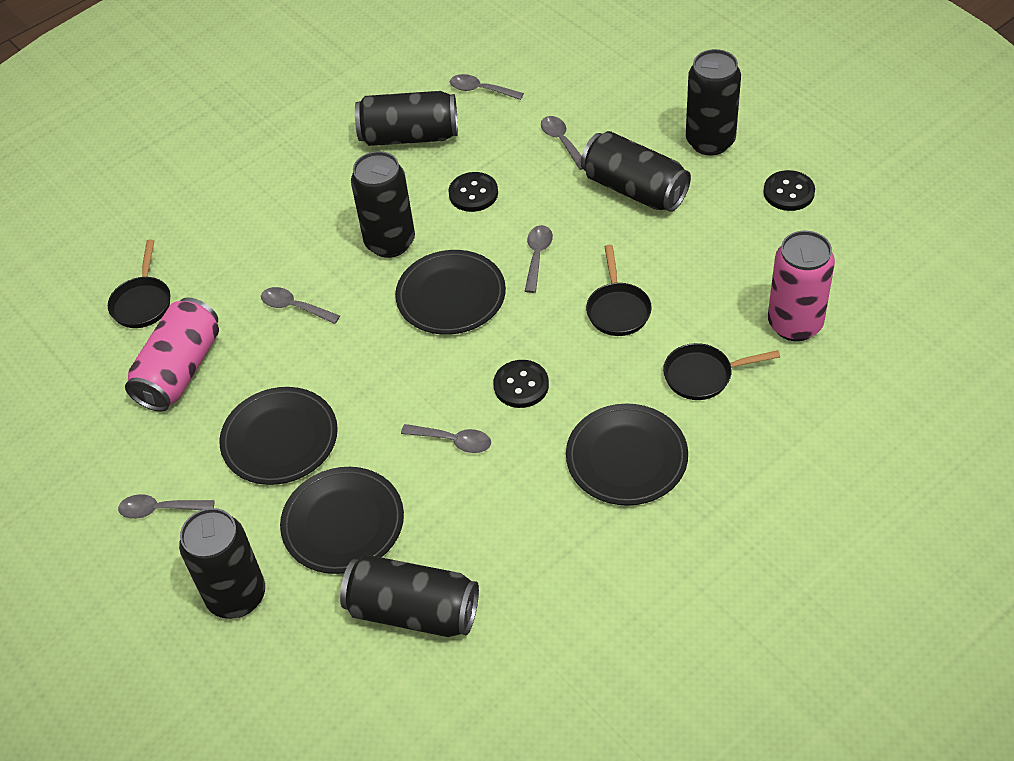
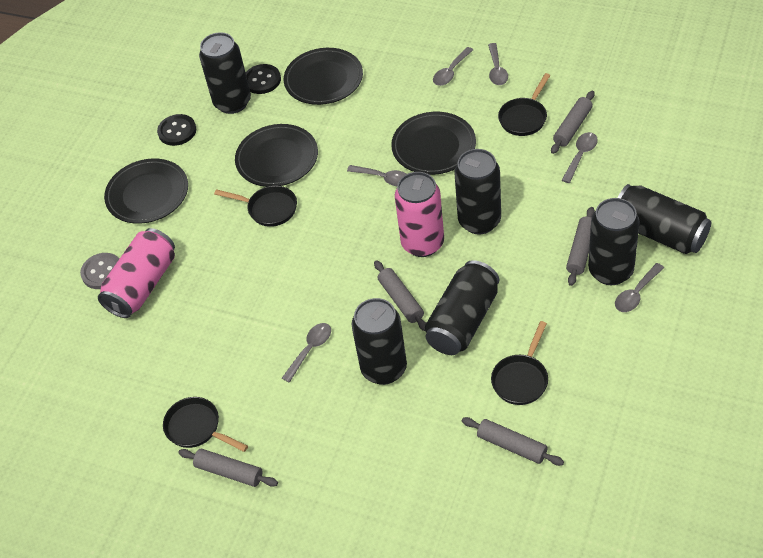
black button: [448,172,498,212] [493,360,549,408] [763,170,815,211] = 3 -> [157,114,196,146] [246,64,281,94] = 2
black pan: [108,239,170,328] [586,245,652,336] [663,343,780,400] = 3 -> [163,397,248,452] [214,185,297,227] [491,321,548,405] [498,73,551,136] = 4
grey button: none = 0 -> [80,253,119,289] = 1
grey rolling pin: none = 0 -> [178,449,278,487] [374,260,426,332] [462,417,564,466] [551,91,594,154] [566,207,595,286] = 5

